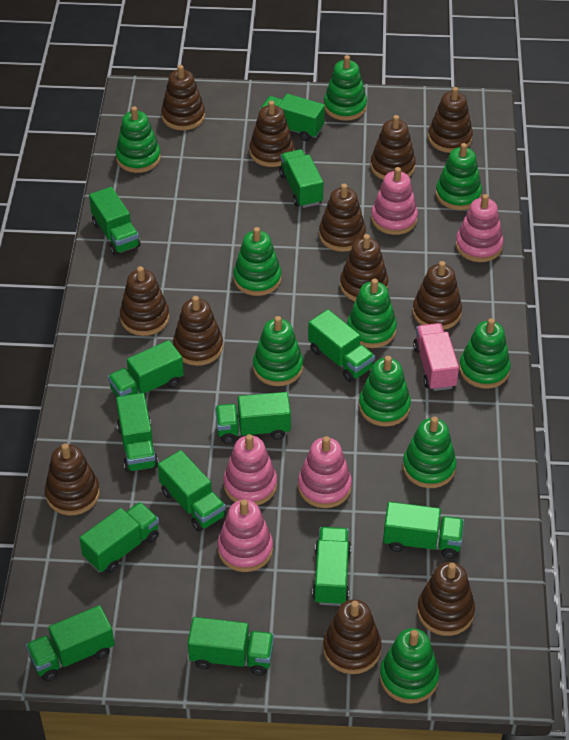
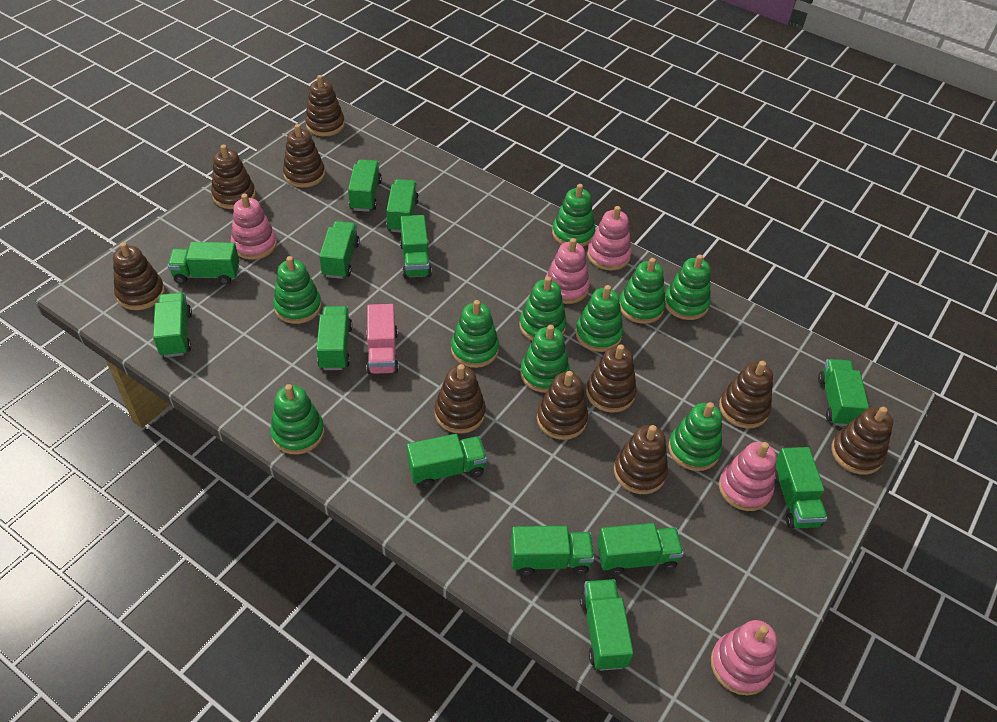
brown stacking toy: [45,443,100,515] [120,266,169,336] [161,65,205,130] [173,296,223,366] [249,101,294,167] [319,184,366,252] [323,599,382,674] [340,234,388,301] [370,115,416,180] [413,261,462,330] [417,562,475,636] [428,87,473,153] = 12 -> [113,242,165,310] [211,145,256,209] [283,124,325,188] [305,75,345,136] [435,364,486,434] [537,371,588,440] [586,344,637,413] [614,425,668,494] [719,361,773,428] [831,407,893,475] = 10

